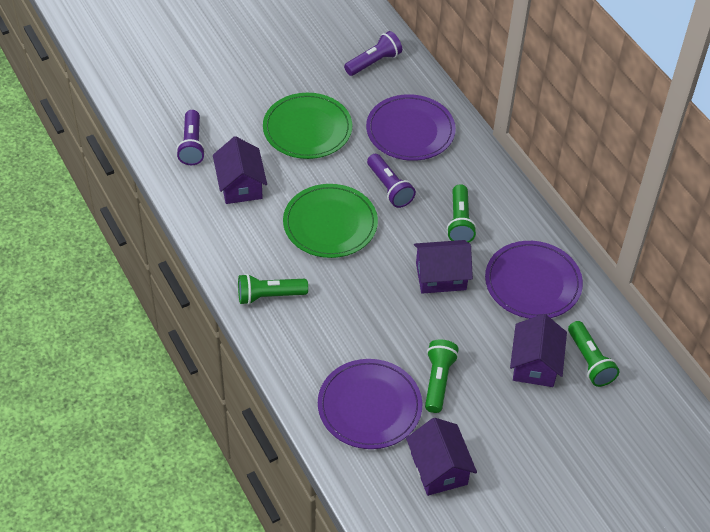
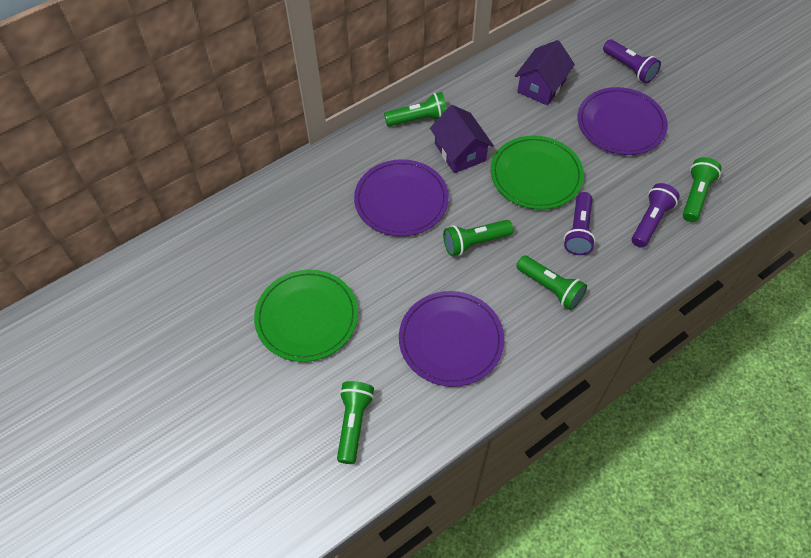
green flashlight: [238,274,308,305] [425,340,459,413] [447,184,477,243] [568,321,620,387] = 4 -> [337,381,374,464] [384,92,447,126] [443,220,513,256] [516,255,587,310] [683,157,721,222] = 5
purple house: [213,136,267,204] [406,418,477,496] [414,240,473,294] [510,314,567,387] = 4 -> [430,105,494,173] [515,40,575,106] = 2

